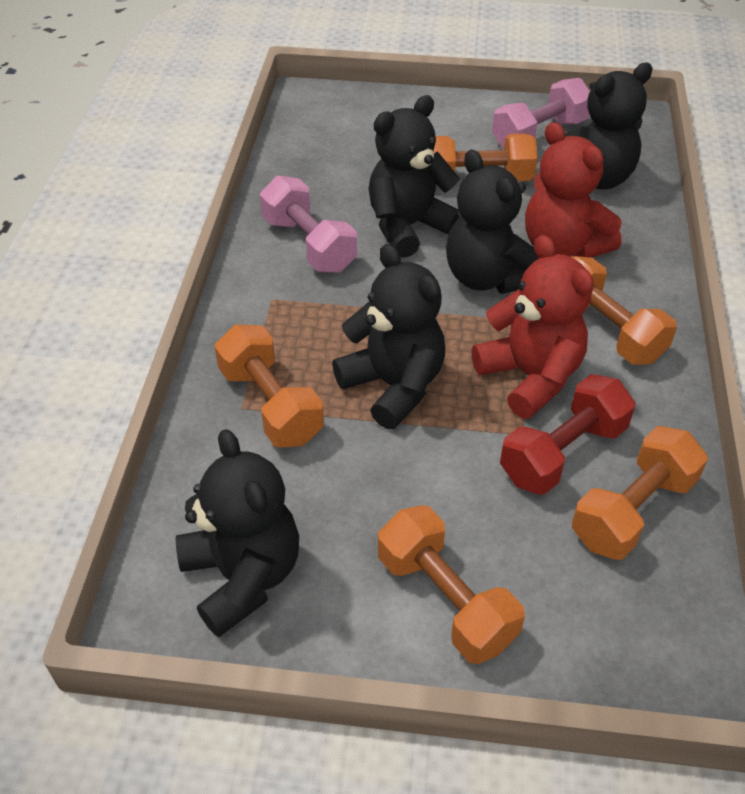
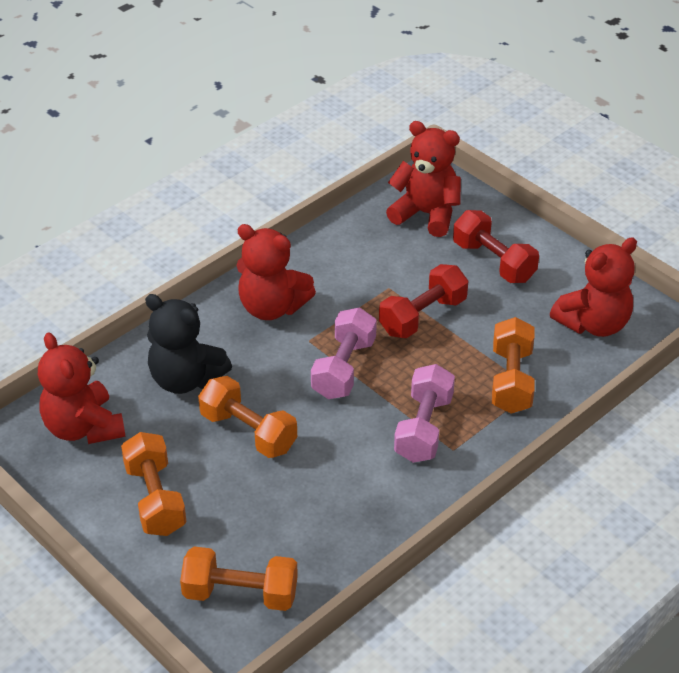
black teddy bear: [175,429,299,637] [332,244,445,429] [368,95,460,258] [446,150,538,294] [565,62,653,189] = 5 -> [145,294,232,394] = 1
orange dumbbell: [214,325,324,447] [378,505,525,664] [433,134,538,181] [572,256,677,365] [572,426,708,560] = 5 -> [121,432,187,536] [180,546,298,611] [198,376,297,458] [492,317,535,414] = 4
red dumbbell: [500,374,636,495] = 1 -> [379,264,468,338] [453,210,539,283] = 2
red teddy bear: [471,235,594,419] [525,122,622,258] = 2 -> [38,332,126,444] [236,224,316,320] [386,121,461,237] [550,237,637,337] = 4

